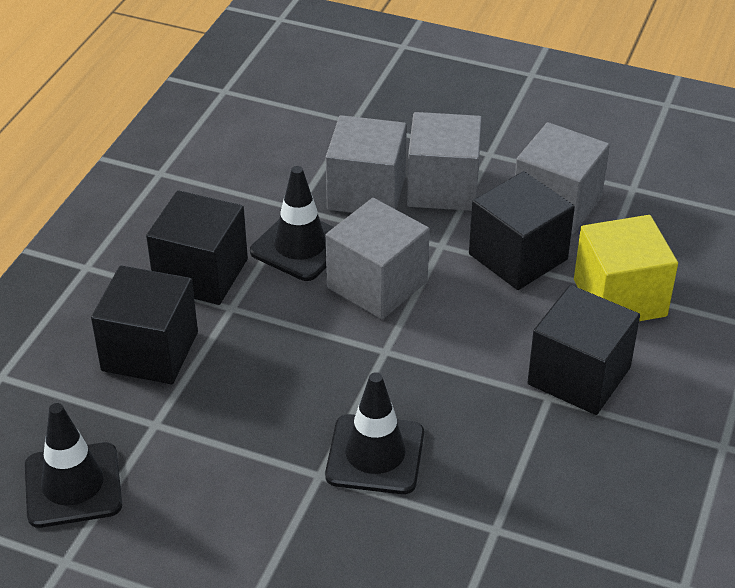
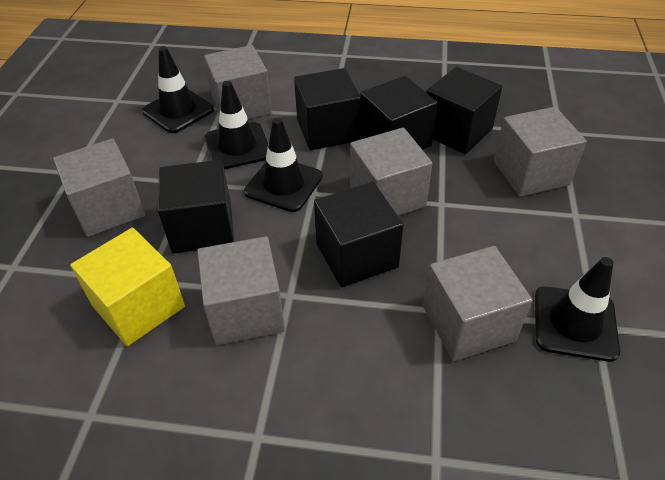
black cube: [91,266,198,384] [146,190,248,305] [469,171,575,290] [527,285,640,415] = 4 -> [158,160,234,254] [294,68,361,150] [314,182,403,287] [360,76,438,150] [426,67,502,154] = 5
black traffic cone: [25,403,122,528] [250,166,334,281] [325,372,424,494] = 3 -> [142,46,214,133] [205,81,268,169] [244,118,323,212] [535,257,620,362] = 4
grey cube: [326,115,407,213] [326,198,430,320] [407,112,482,211] [515,122,610,234] = 4 -> [53,139,145,237] [197,236,285,345] [204,45,272,119] [350,128,433,216] [423,246,533,361] [494,107,587,197] = 6

